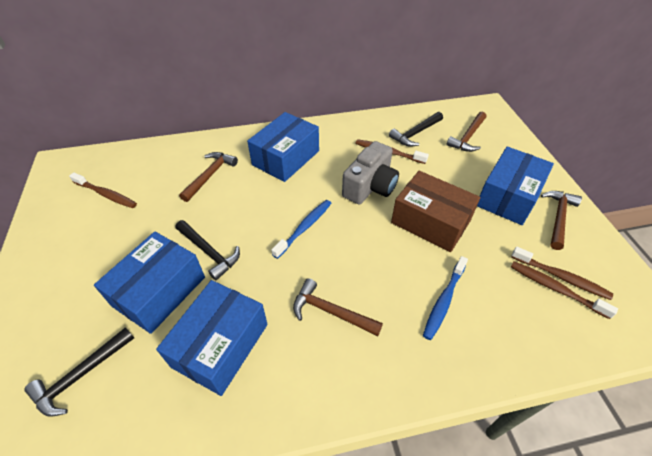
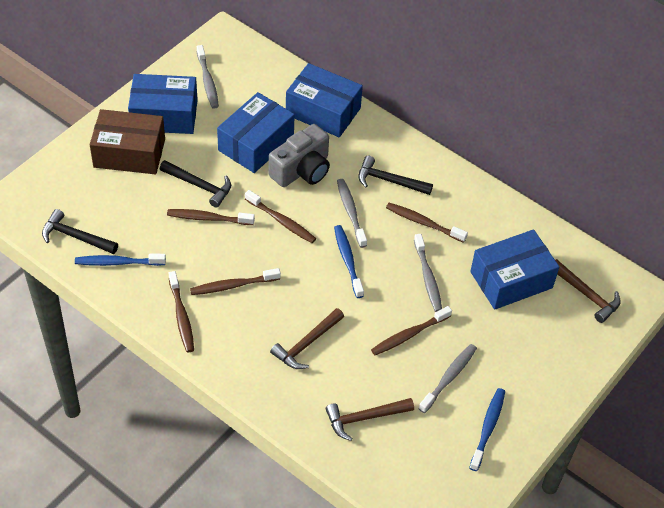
blue toothbrush: [272,200,331,259] [423,256,468,340] = 2 -> [75,254,166,266] [334,225,364,298] [469,388,505,471] = 3
brown hammer: [179,152,238,202] [293,278,383,336] [446,112,486,152] [541,191,582,250] = 4 -> [270,308,344,369] [326,398,414,441] [555,259,621,323] = 3
brown toothbrush: [69,172,137,208] [355,139,429,164] [511,247,613,300] [511,261,618,319] = 4 -> [167,209,255,225] [169,271,194,352] [190,268,281,295] [245,190,316,243] [371,306,452,355] [386,203,468,243] = 6
grey toothbrush: none = 0 -> [197,45,219,109] [337,179,367,248] [414,234,442,312] [418,344,477,413] = 4

